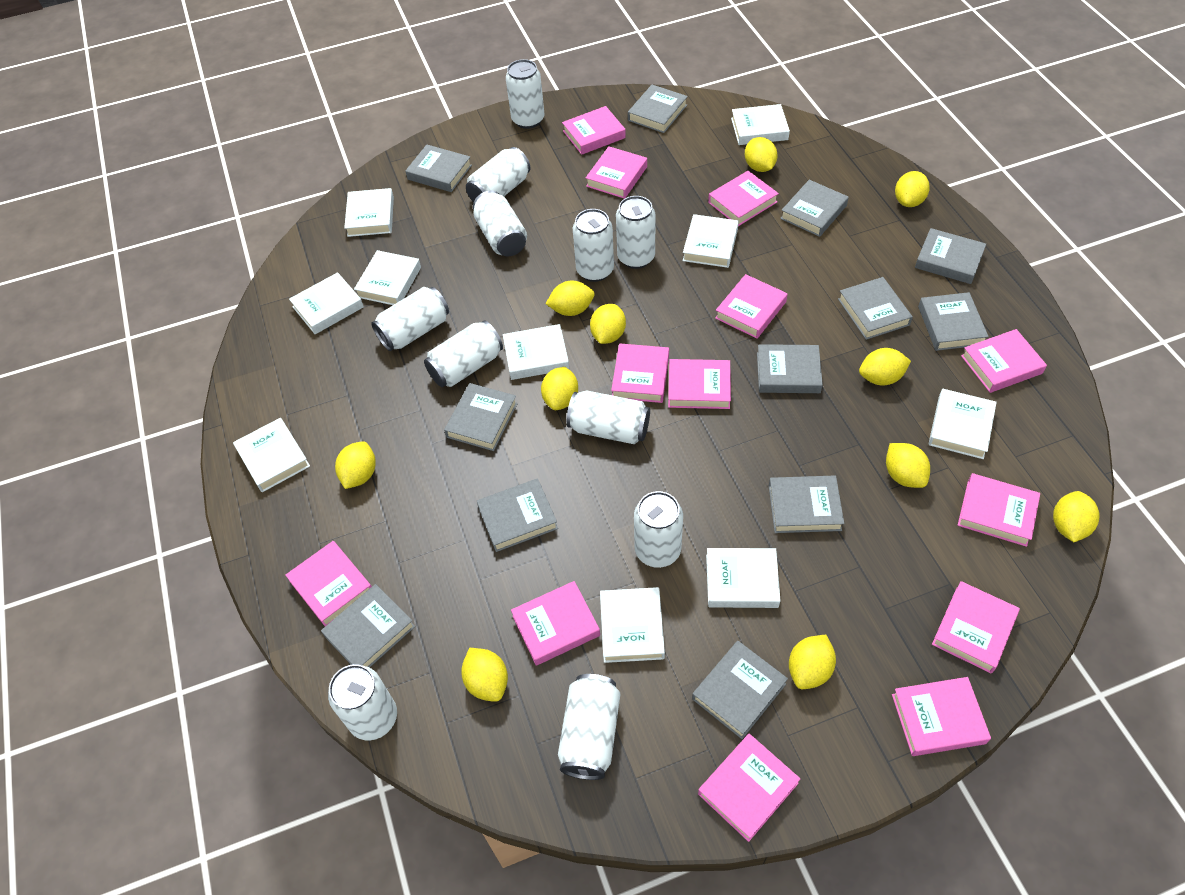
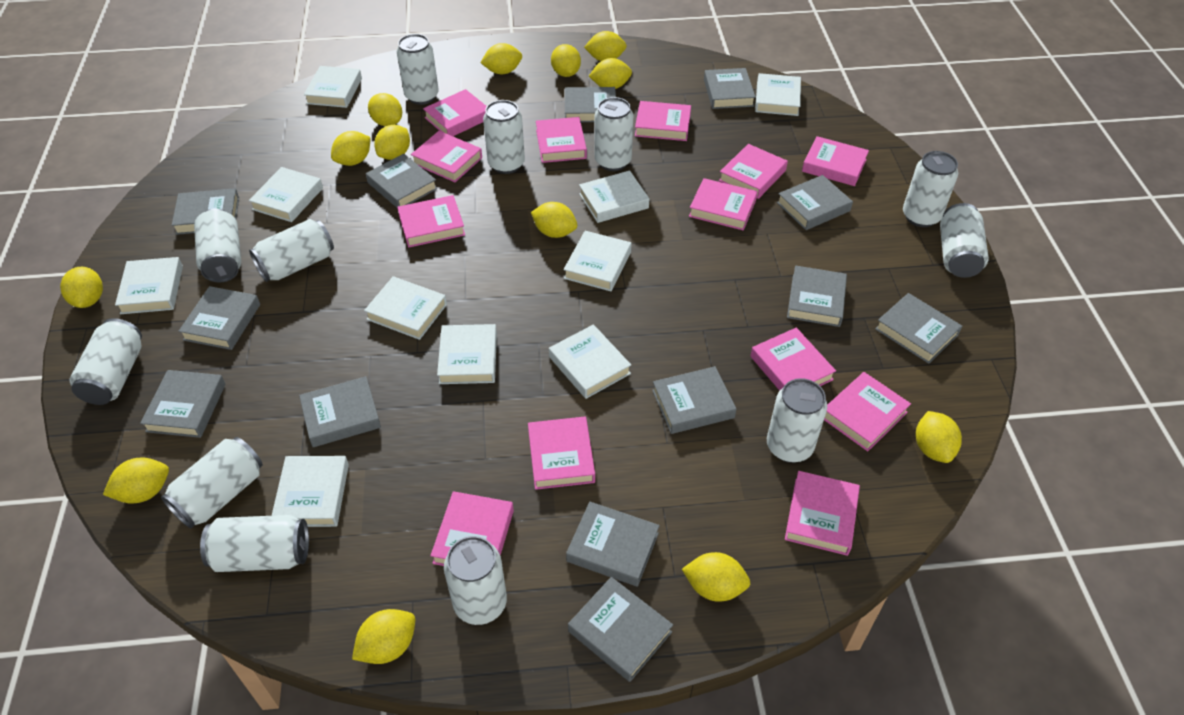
grey book: [321,584,415,668] [405,144,472,192] [444,383,518,451] [477,478,558,552] [628,85,688,133] [692,641,788,739] [757,344,823,393] [769,475,844,533] [780,180,849,237] [838,277,913,340] [915,228,986,284] [918,292,989,351] = 12 -> [140,370,226,438] [172,188,239,235] [179,286,260,350] [299,376,381,447] [366,154,437,208] [565,87,616,122] [566,502,660,587] [568,577,673,682] [652,366,736,434] [704,68,756,109] [777,175,853,230] [787,265,847,327] [875,293,962,364] = 13
white can: [328,664,397,741] [371,287,449,351] [424,321,503,387] [466,147,531,202] [473,191,527,256] [506,59,544,129] [558,674,620,780] [567,391,650,444] [573,209,614,282] [616,196,656,269] [634,491,683,568] = 11 -> [69,318,142,405] [161,437,263,529] [194,208,241,282] [200,515,309,572] [249,219,334,282] [397,34,439,105] [444,536,507,625] [483,100,525,174] [595,97,633,171] [767,378,827,463] [903,151,958,227] [940,203,989,278] = 12
yellow lemon: [335,441,376,489] [461,648,508,702] [541,367,578,410] [546,281,595,316] [590,304,626,344] [745,137,778,172] [789,635,836,689] [859,348,911,385] [886,443,930,488] [895,171,930,207] [1053,491,1100,542] = 11 -> [60,267,103,308] [103,457,169,503] [331,131,371,166] [352,609,415,664] [368,93,402,126] [374,125,410,160] [480,43,522,74] [531,202,577,238] [551,44,581,77] [584,31,627,61] [589,58,632,89] [682,552,750,602] [916,411,962,463] = 13

